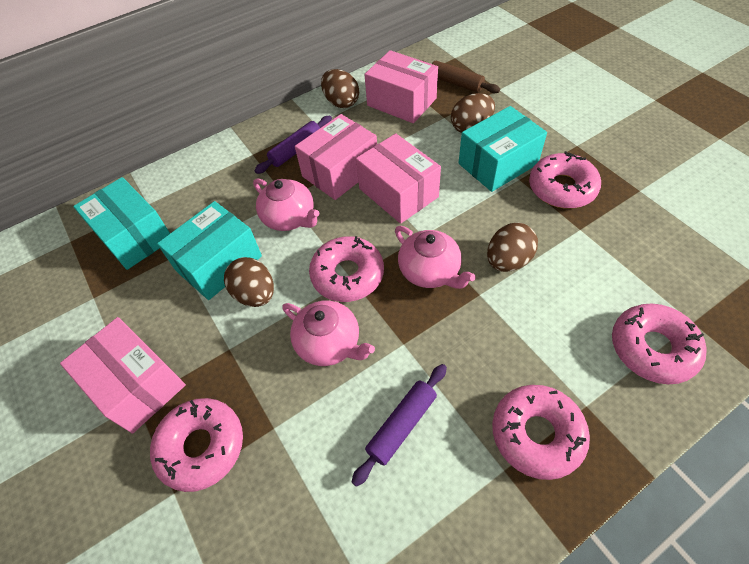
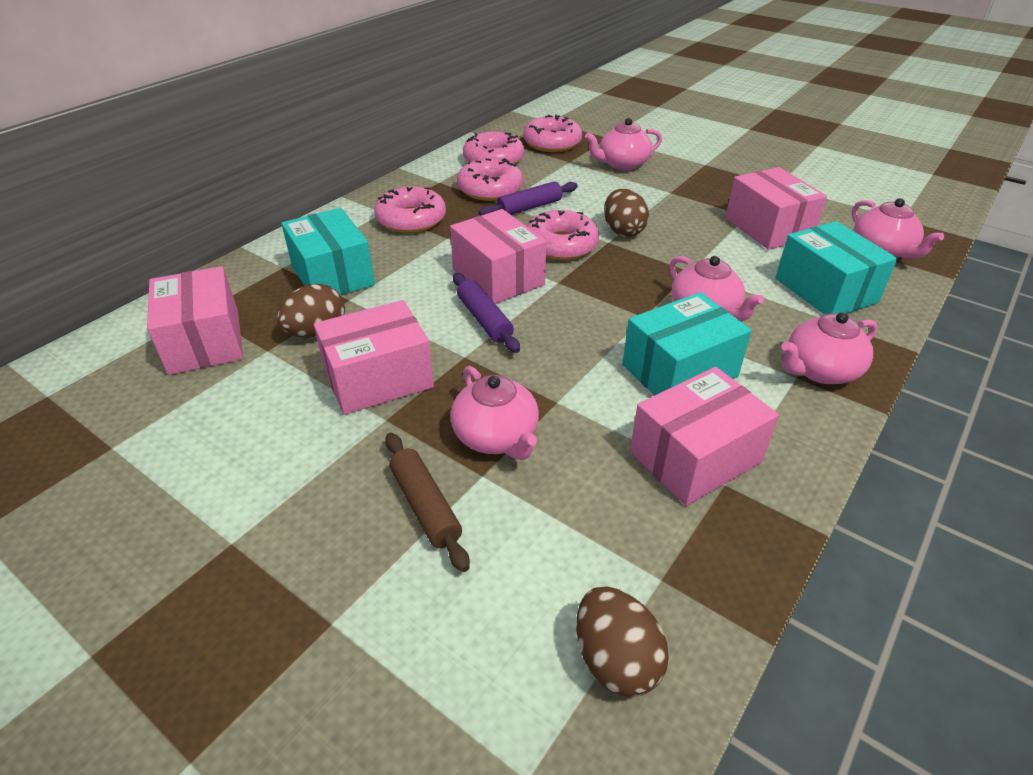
brown egg: [224,257,274,307] [321,69,359,108] [451,93,495,133] [487,223,538,272] = 4 -> [277,284,345,338] [576,587,669,697] [604,189,649,237] = 3
pink box: [60,317,186,434] [295,114,377,200] [356,133,441,224] [365,50,438,123] = 4 -> [147,266,243,375] [314,300,434,415] [450,209,546,304] [630,367,779,506] [725,167,827,250] = 5
pink teapot: [253,178,320,231] [282,300,375,366] [395,226,476,289] = 3 -> [451,366,539,460] [585,118,662,171] [669,256,764,322] [781,312,878,384] [852,198,944,259] = 5

